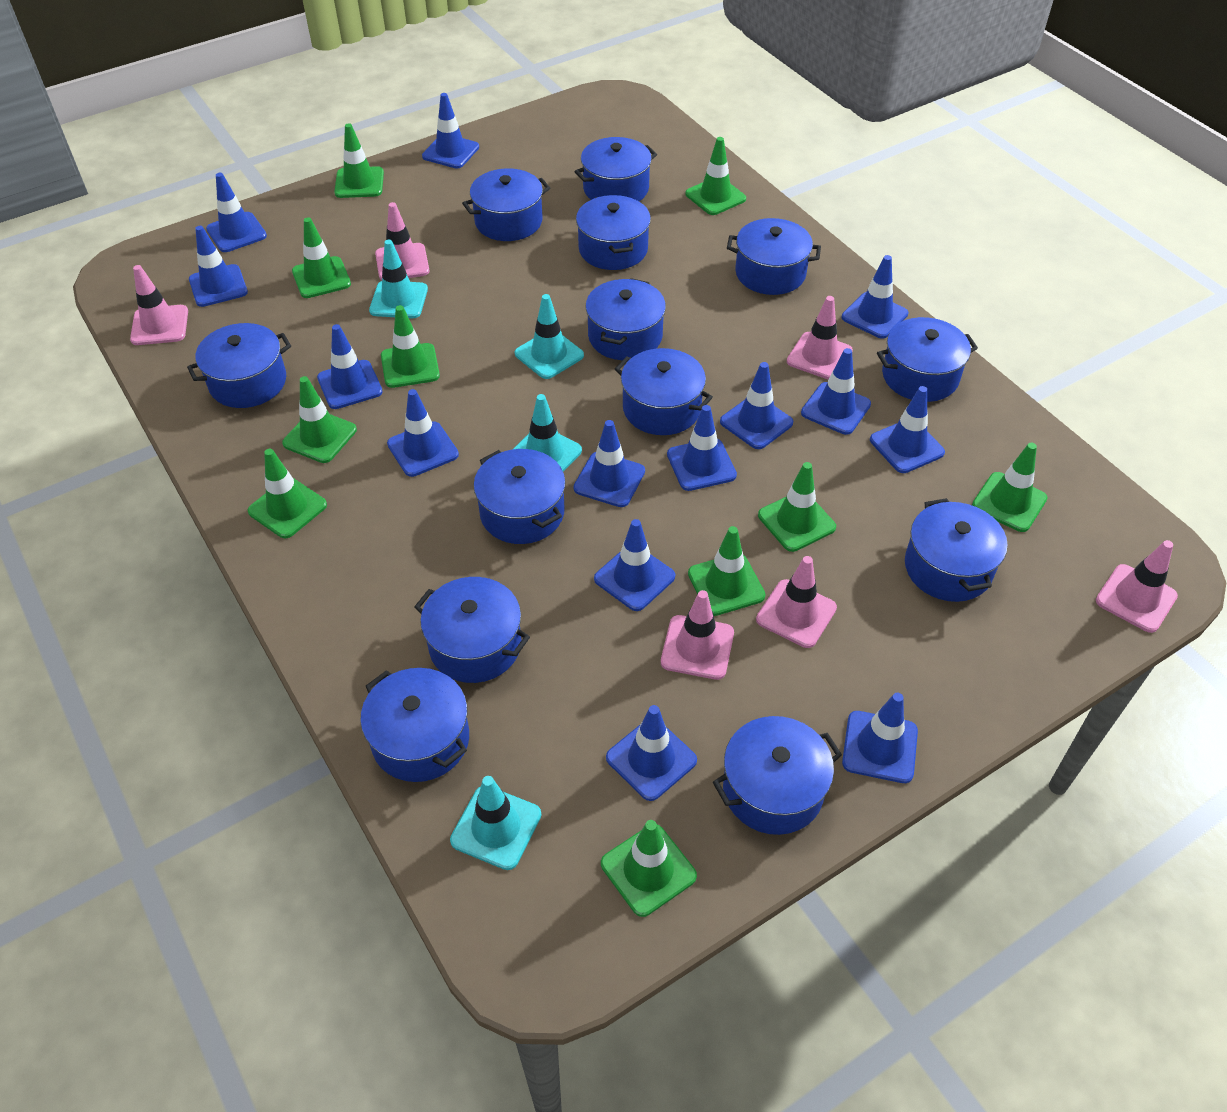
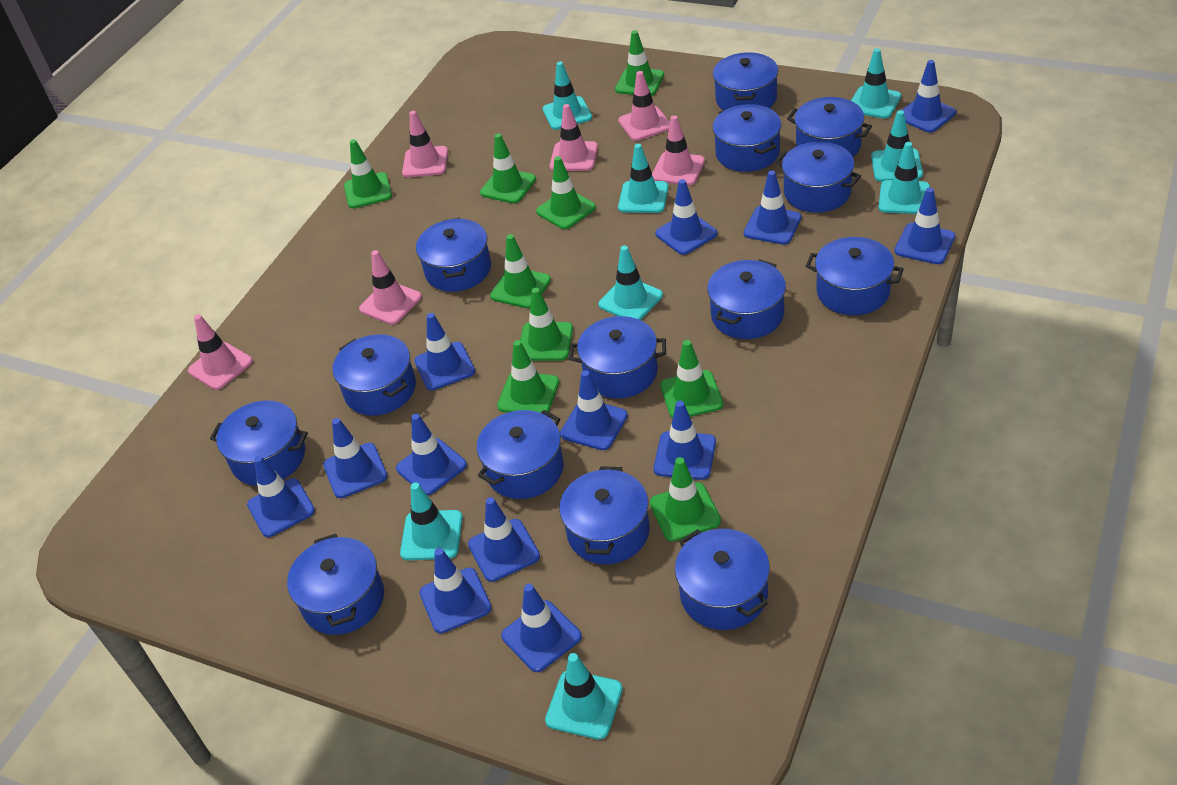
blue pot: [187,323,291,408] [360,668,469,782] [415,577,530,683] [462,169,550,241] [474,449,566,544] [574,137,657,201] [576,195,651,270] [586,278,666,360] [615,348,713,435] [713,716,842,835] [727,218,821,295] [877,317,978,402] [905,498,1008,602] = 13 -> [210,401,308,486] [287,534,384,635] [333,334,416,416] [416,218,491,292] [477,410,564,499] [559,466,650,564] [569,316,666,399] [675,529,770,630] [707,259,786,339] [712,104,781,172] [713,53,778,110] [775,142,861,213] [787,97,872,157] [806,237,904,315] = 14
blue traffic cone: [189,226,248,307] [206,173,267,252] [317,324,383,409] [387,389,459,477] [422,93,479,168] [573,420,645,507] [594,519,675,611] [606,705,697,801] [667,405,737,491] [720,362,793,449] [801,348,871,435] [842,255,908,339] [842,693,918,783] [870,386,945,473] = 14 -> [247,456,315,537] [323,418,388,498] [396,414,467,495] [415,313,475,390] [420,548,492,634] [468,497,540,582] [501,584,582,672] [560,370,628,450] [654,401,716,480] [655,179,717,255] [744,171,802,245] [894,188,955,264] [902,60,956,133] = 13
green traffic cone: [248,449,327,538] [282,376,357,463] [292,217,351,298] [334,123,384,198] [381,305,440,388] [601,820,697,917] [685,137,746,215] [688,526,766,616] [758,462,836,552] [972,443,1047,532] = 10 -> [344,139,392,208] [480,134,536,203] [490,234,551,308] [497,340,559,413] [520,288,573,361] [536,156,596,229] [615,30,664,96] [650,457,721,542] [660,340,723,418] = 9
turquoise traffic cone: [369,240,428,318] [450,776,541,870] [512,394,582,472] [514,294,584,379] = 4 -> [400,482,463,560] [543,62,592,130] [545,653,623,740] [599,245,663,320] [618,144,669,213] [851,48,901,119] [871,110,923,182] [879,142,930,214] = 8

